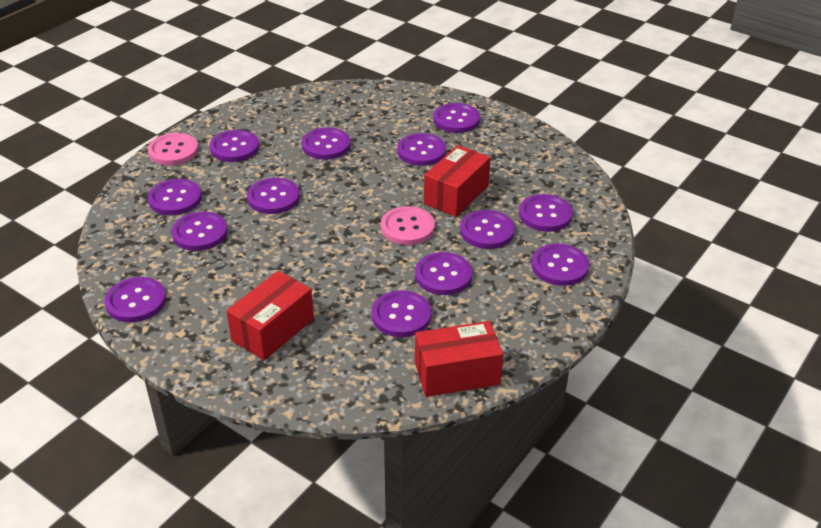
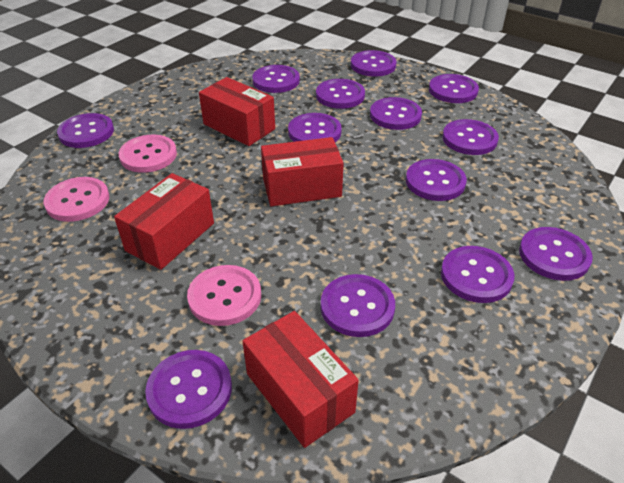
pink button: [148,133,198,165] [381,206,435,245] = 2 -> [43,177,109,222] [119,135,177,173] [187,265,261,326] = 3
red box: [227,271,314,360] [415,321,503,397] [424,145,491,217] = 3 -> [114,173,214,270] [199,77,275,146] [242,311,359,448] [261,137,343,206] = 4

